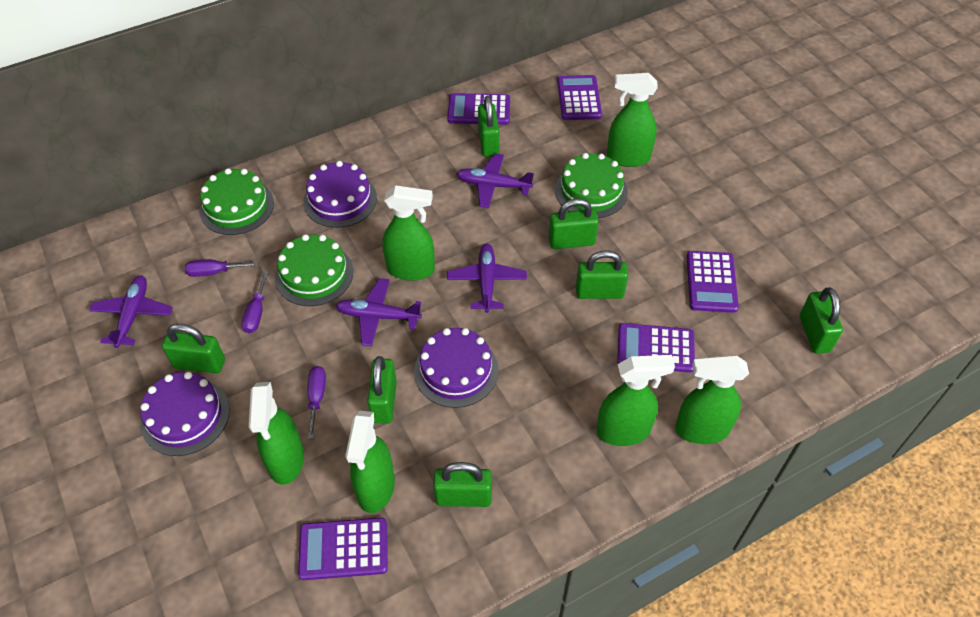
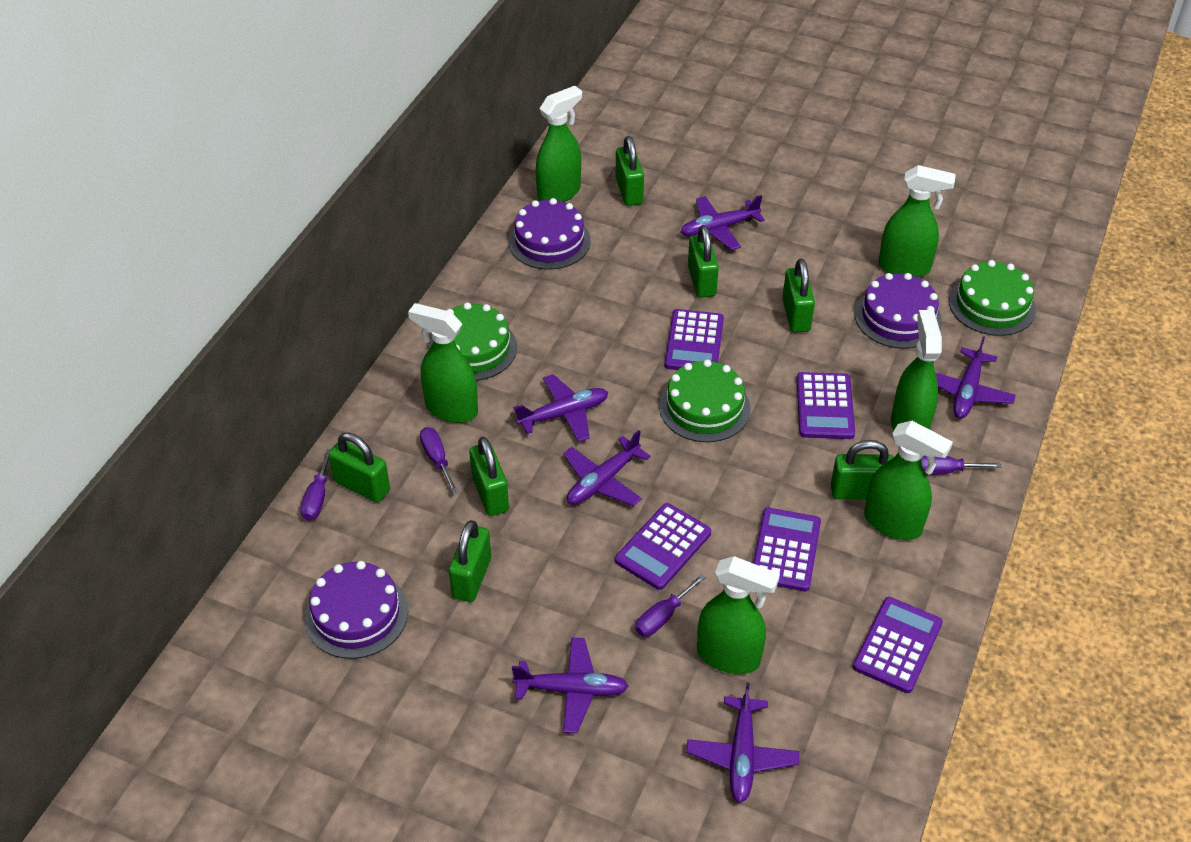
purple plane: [89,275,173,348] [336,278,422,346] [447,243,527,313] [456,153,534,208] = 4 -> [512,637,629,733] [513,374,608,442] [563,430,651,506] [681,195,765,250] [686,683,799,803] [936,336,1016,418] = 6
purple screwdriver: [185,260,258,277] [241,271,269,333] [307,366,326,439] = 3 -> [300,449,331,521] [420,427,458,493] [635,574,706,637] [921,455,1001,475] = 4

